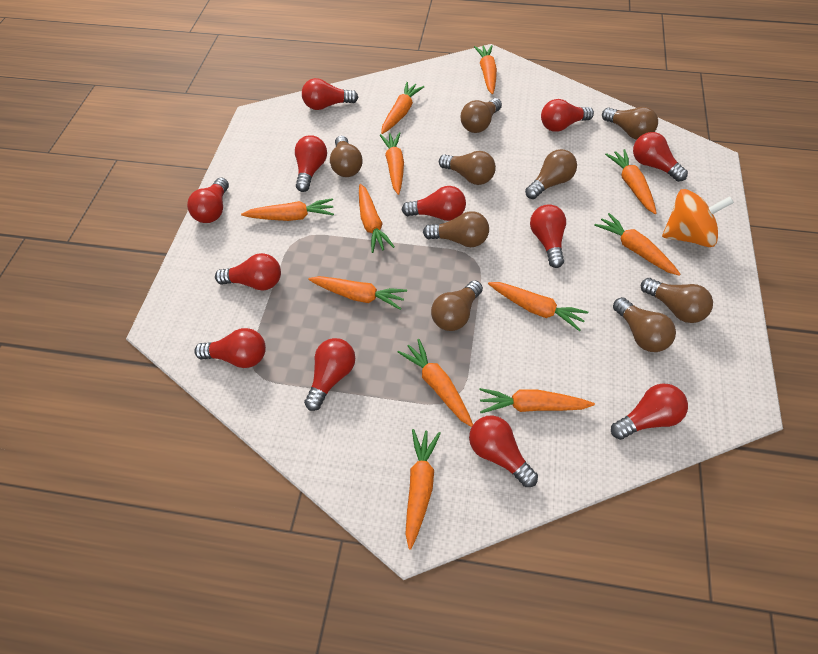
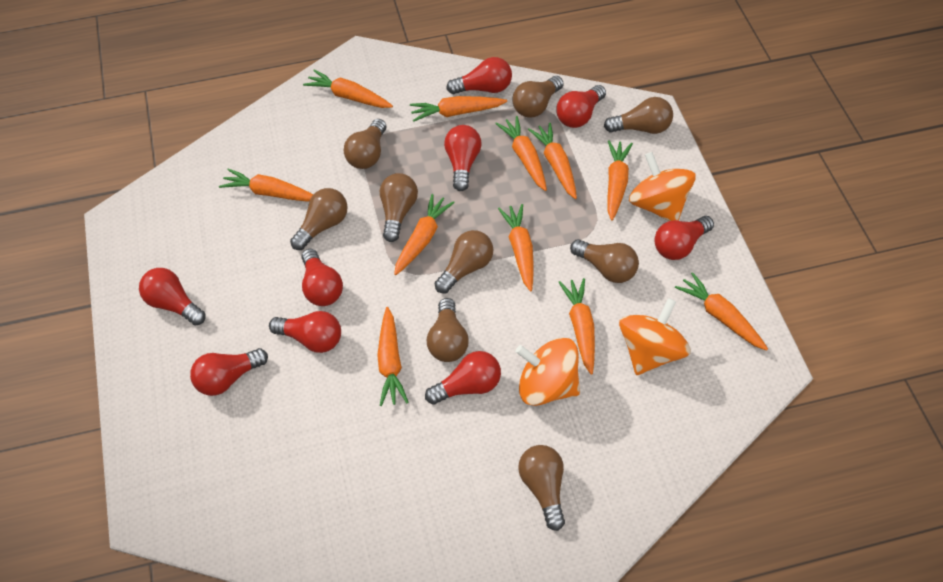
orange carrot: [241,198,334,221] [308,276,407,310] [359,184,395,253] [380,132,404,195] [381,82,424,134] [398,339,473,427] [405,429,441,549] [474,45,497,94] [479,388,595,413] [488,282,589,331] [594,213,680,276] [605,149,657,214] = 12 -> [219,168,313,202] [303,69,393,108] [377,307,409,406] [394,194,455,275] [410,96,507,122] [495,116,547,191] [498,204,534,291] [528,123,577,199] [558,278,595,375] [607,140,633,221] [675,272,768,351] = 11
orange spinning top: [662,189,734,247] = 1 -> [515,338,580,406] [619,298,691,375] [629,152,695,221] = 3
red light bulb: [187,178,229,223] [194,328,266,368] [215,253,281,290] [295,135,327,192] [302,78,358,110] [304,338,355,411] [402,186,466,221] [469,415,538,487] [530,204,566,268] [541,99,594,132] [611,383,688,440] [633,132,688,182] = 12 -> [139,268,206,326] [190,348,268,396] [269,311,341,353] [302,249,343,306] [425,351,501,405] [444,125,481,191] [446,57,512,94] [556,85,606,128] [654,216,714,260] = 9

